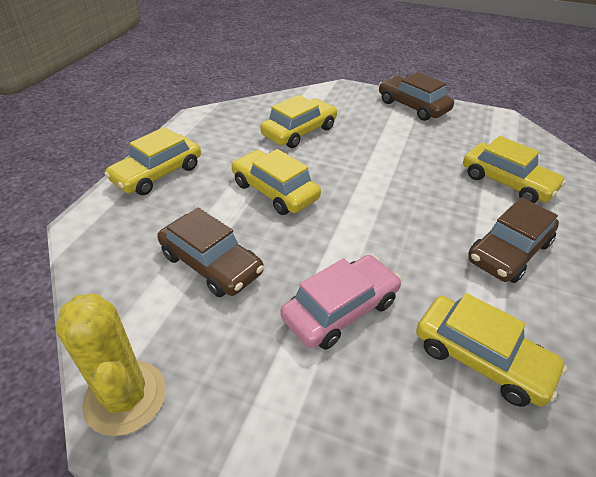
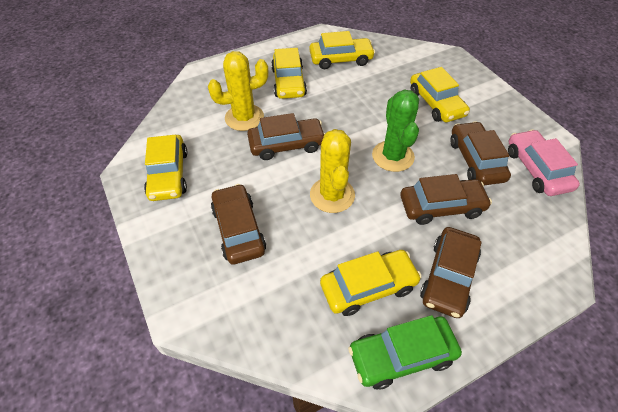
brown car: [157,208,264,297] [379,72,454,121] [468,197,559,283] = 3 -> [211,184,266,264] [247,113,325,160] [400,174,492,225] [420,227,481,318] [450,121,511,186] = 5
green cactus: none = 0 -> [372,90,419,172] = 1
green car: none = 0 -> [348,315,462,390] = 1
yellow cactus: [55,293,166,436] = 1 -> [208,51,268,131] [310,129,355,213] = 2

